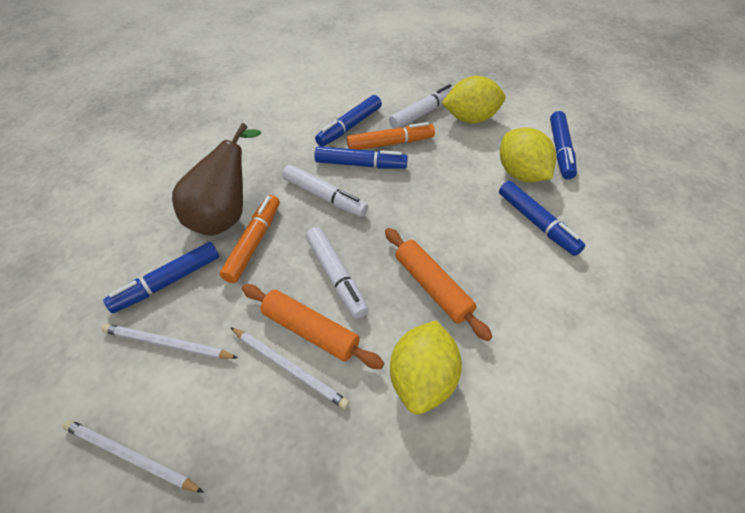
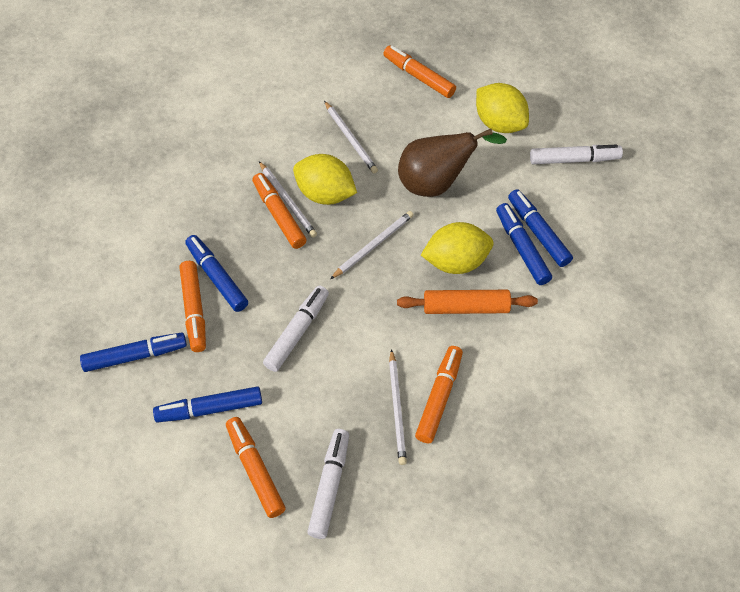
orange marker: [219,195,280,283] [347,122,435,150] = 2 -> [179,261,206,352] [226,417,286,518] [252,173,306,249] [383,46,456,98] [415,346,463,443] = 5
orange rolling pin: [242,284,384,369] [385,228,492,341] = 2 -> [397,290,538,314] = 1
white pencil: [62,420,204,493] [102,324,238,359] [230,327,349,409] = 3 -> [259,161,317,238] [324,101,378,173] [330,211,414,279] [389,349,407,465] = 4

